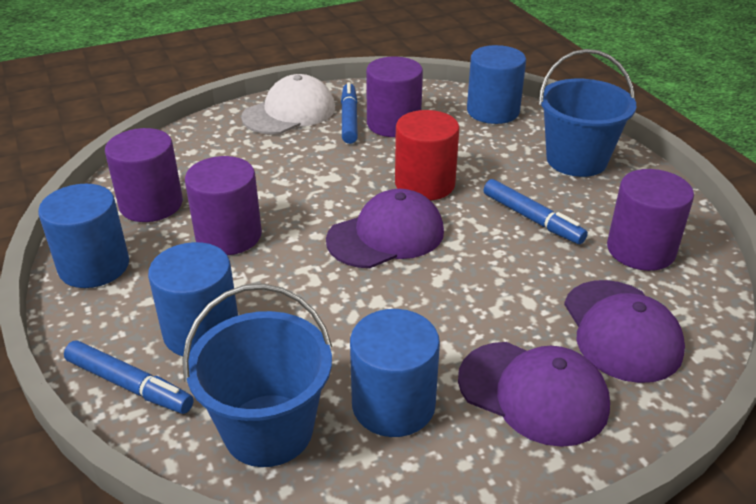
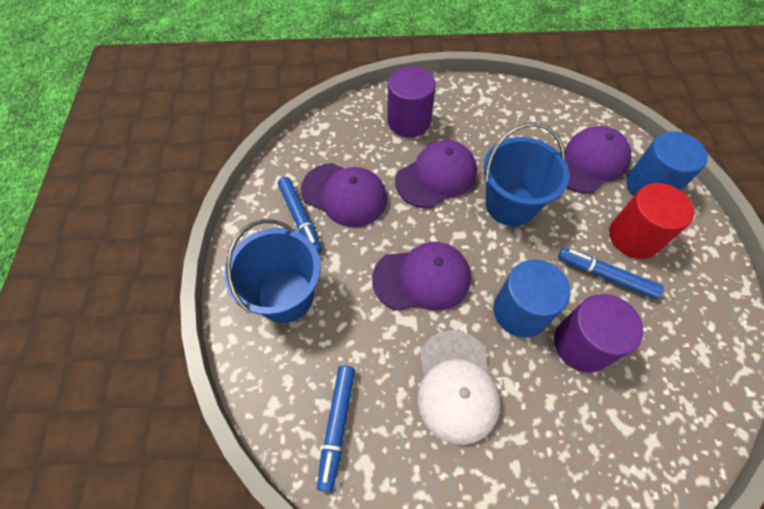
blue cylinder: [38,184,129,288] [148,242,238,356] [350,309,440,437] [467,45,526,124] = 4 -> [494,260,571,338] [626,131,708,196] = 2
purple cap: [326,189,444,268] [458,342,610,447] [564,280,685,383] = 3 -> [301,163,387,227] [372,242,471,311] [395,140,477,208] [560,126,631,194] = 4
purple cylinder: [105,128,183,222] [185,156,262,255] [366,57,423,137] [607,169,694,271] = 4 -> [387,66,436,137] [554,294,643,373] = 2

